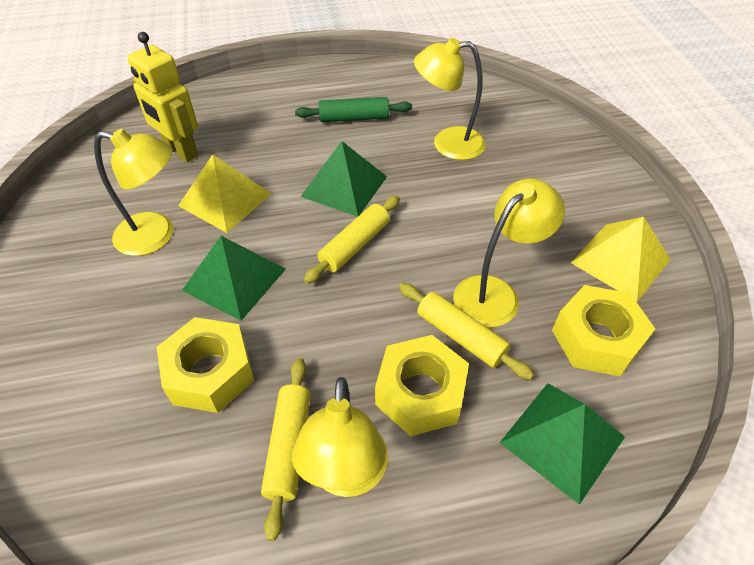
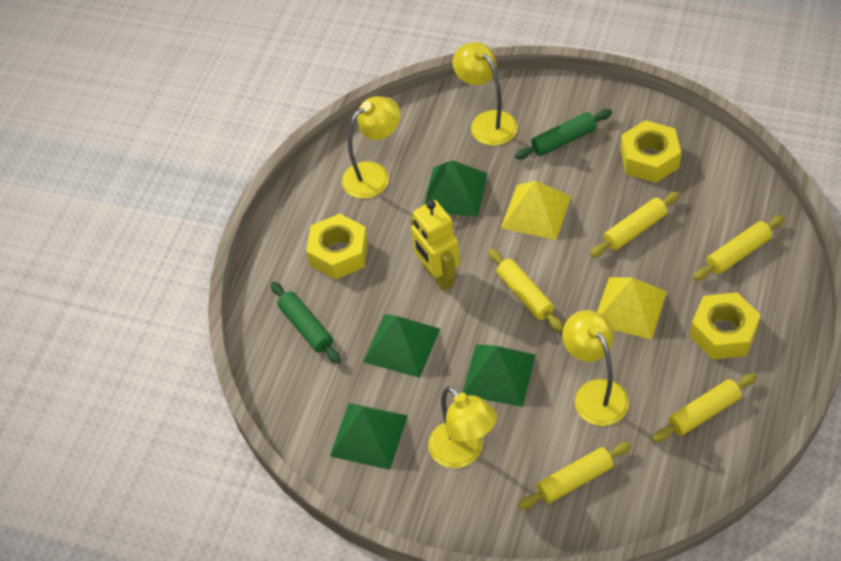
green pyramid: [182,236,286,321] [300,141,387,217] [500,383,625,505] = 3 -> [330,403,408,470] [363,314,440,378] [424,160,488,217] [463,344,536,407] = 4
green rolling pin: [295,97,412,122] = 1 -> [271,282,341,364] [515,109,612,159] = 2
yellow rolling pin: [261,358,311,541] [304,195,400,284] [399,283,534,380] = 3 -> [488,248,563,331] [518,442,631,509] [590,191,680,257] [652,373,757,442] [693,215,785,281] = 5

